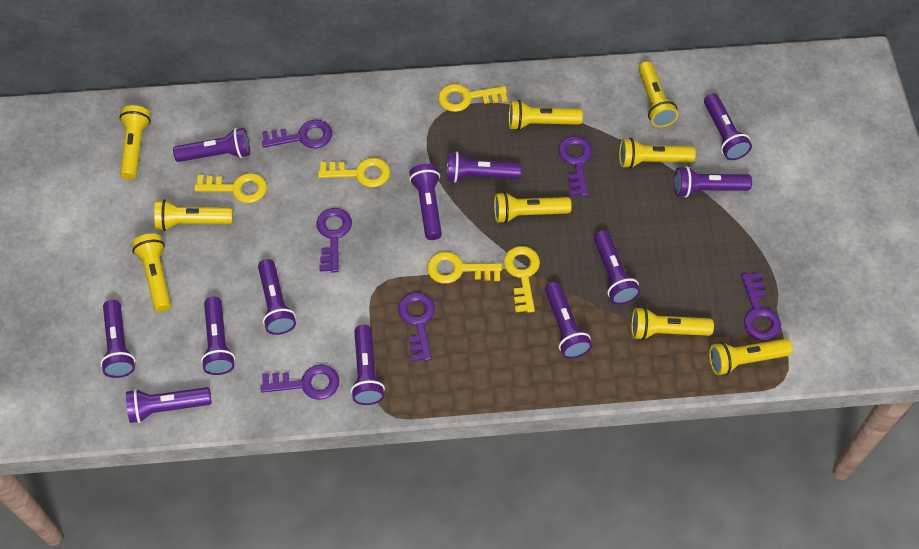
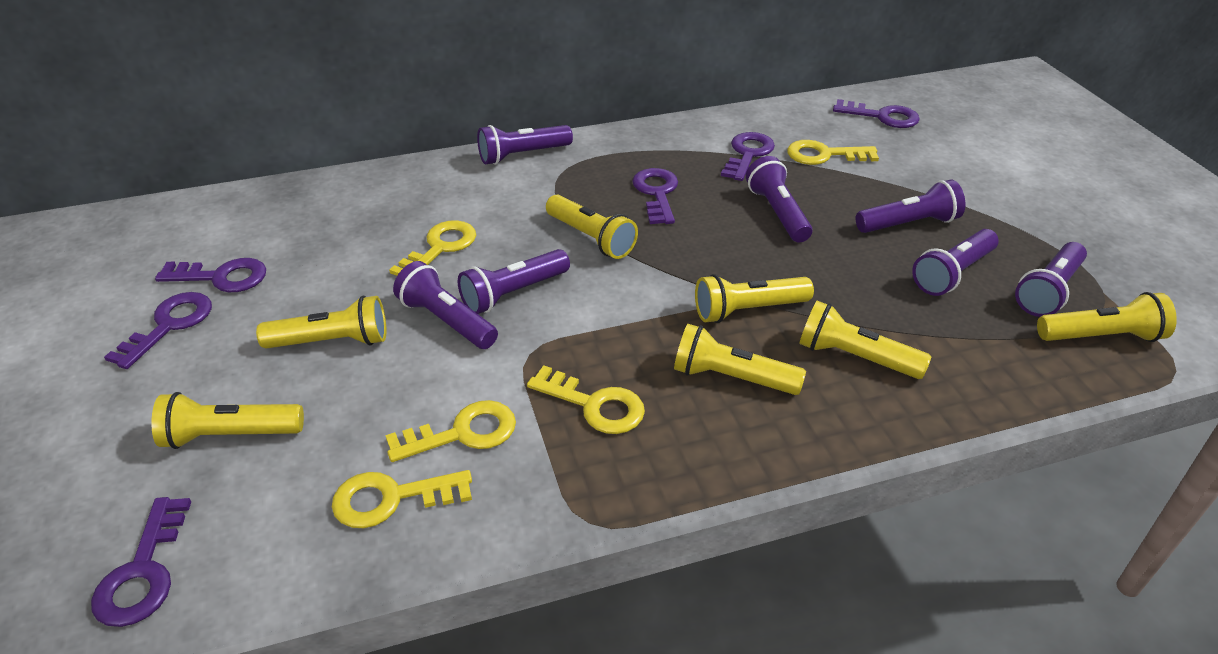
purple flashlight: [100,300,135,378] [126,387,212,423] [173,128,250,162] [201,297,235,375] [258,259,296,335] [351,325,385,405] [409,164,442,240] [447,152,522,182] [545,282,592,359] [594,230,640,305] [674,166,752,198] [704,93,752,160] = 12 -> [393,261,498,349] [458,249,570,314] [477,125,573,165] [746,156,813,242] [856,180,965,233] [912,229,998,296] [1015,242,1087,317] = 7
yellow flashlight: [119,105,151,180] [132,234,171,312] [154,199,233,231] [494,192,572,223] [509,100,583,130] [619,138,696,169] [631,307,714,340] [638,61,678,127] [709,339,792,375] = 9 -> [151,392,304,449] [256,296,386,349] [546,194,638,259] [674,324,806,395] [695,274,814,323] [799,301,931,379] [1037,292,1177,342] = 7

